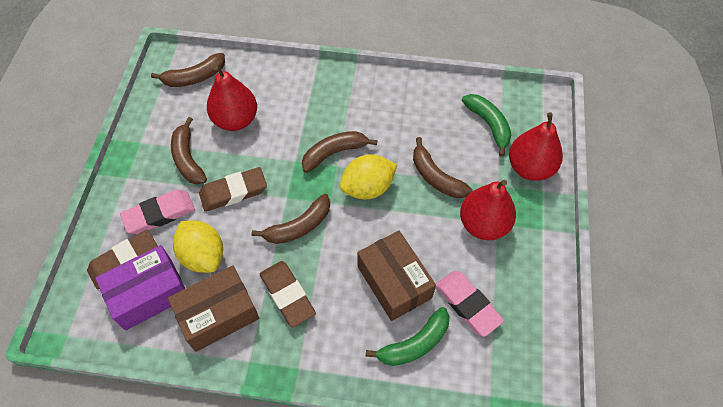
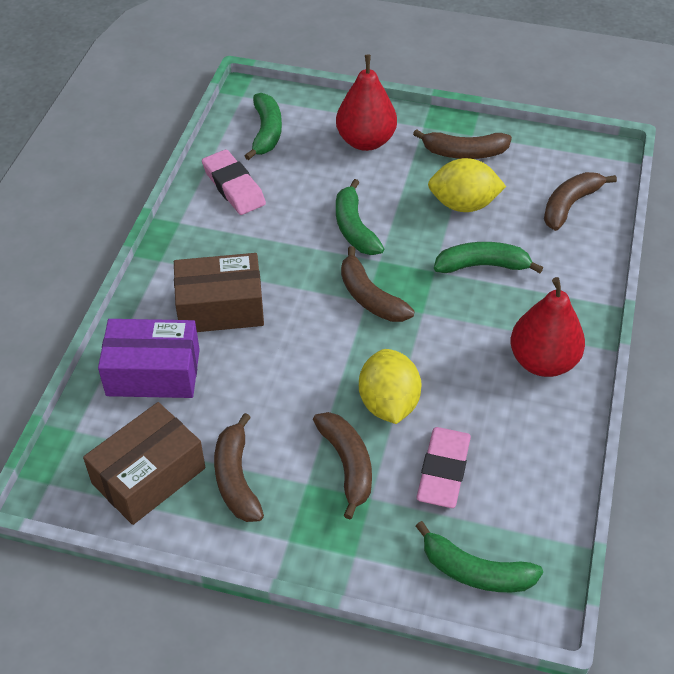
brown eraser: [87,230,158,289] [199,167,267,212] [260,261,316,328] = 3 -> none = 0
green banana: [365,307,450,366] [462,94,511,157] = 2 -> [245,93,282,160] [336,179,384,255] [416,521,543,592] [434,242,543,273] = 4
red pear: [207,65,257,131] [460,180,516,240] [509,112,563,181] = 3 -> [336,55,397,151] [510,277,585,377] = 2

